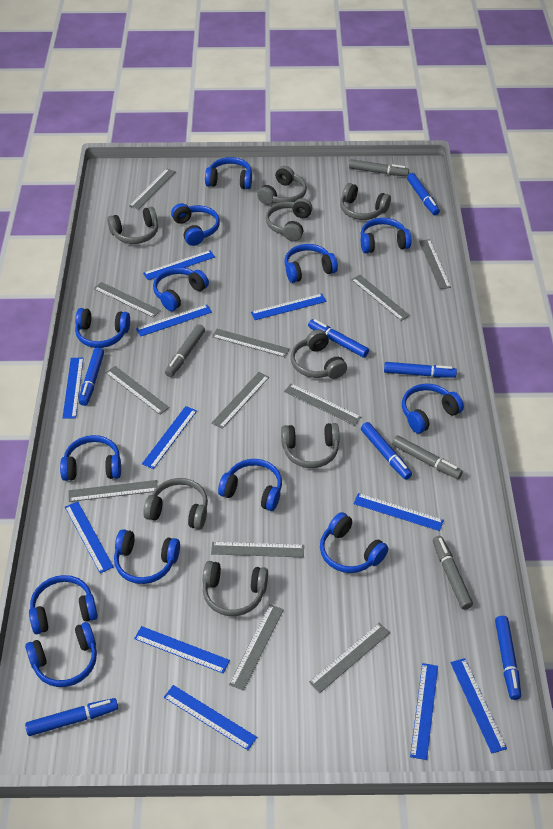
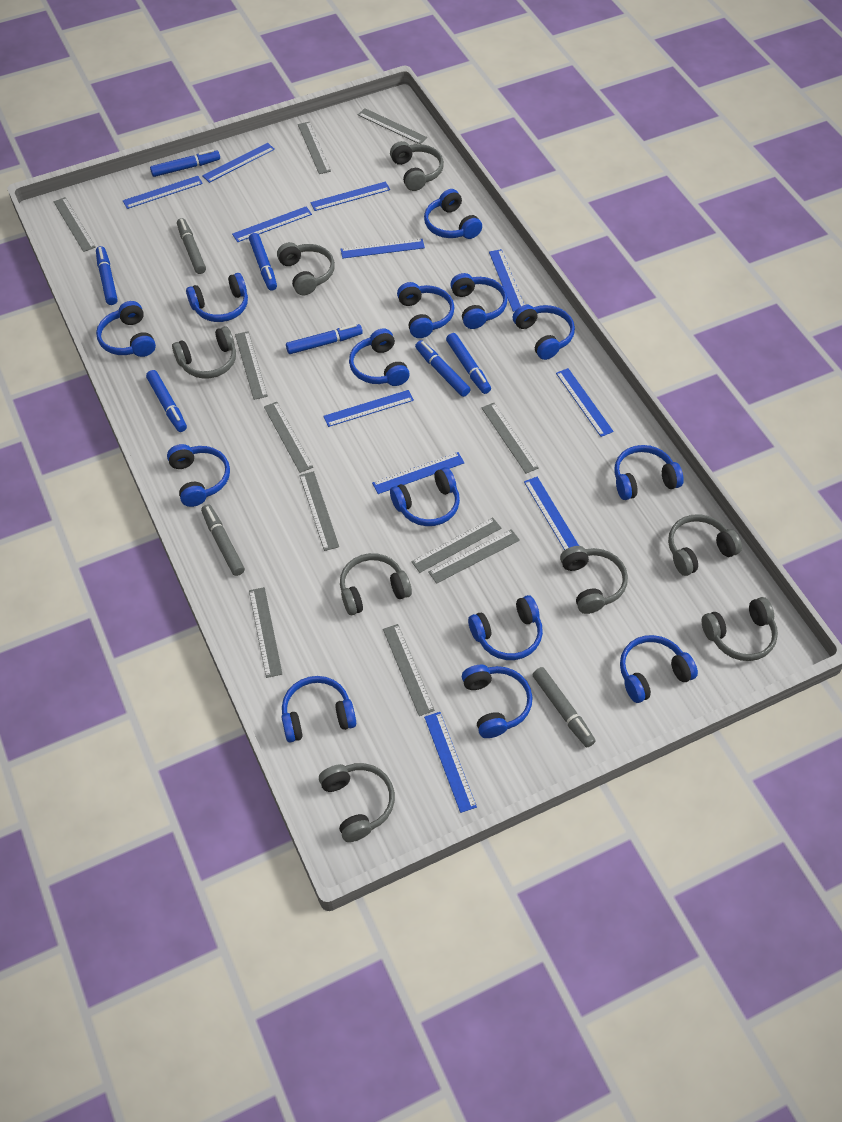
blue headphones: [25,622,97,687] [29,575,98,634] [60,435,121,481] [75,308,130,348] [114,529,180,584] [153,267,209,311] [171,203,220,246] [205,157,252,189] [218,459,282,511] [284,244,338,283] [320,512,389,573] [360,218,412,253] [402,383,464,434] = 13 -> [96,301,156,357] [167,444,230,507] [186,273,248,322] [281,676,356,743] [349,329,410,386] [390,467,460,526] [397,282,454,338] [424,189,482,239] [450,273,508,329] [462,665,533,738] [468,595,543,660] [513,305,575,360] [614,445,684,500] [620,635,698,703] = 14
grey marker: [165,324,205,377] [349,159,409,176] [392,435,463,479] [433,536,473,610] = 4 -> [177,218,206,274] [201,504,245,576] [532,667,595,747] = 3
grey ruler: [68,480,158,502] [94,282,161,318] [105,366,170,415] [129,169,175,210] [211,542,304,557] [212,329,289,357] [212,372,269,429] [229,604,284,691] [284,384,361,426] [309,623,390,693] [351,275,410,321] [419,239,451,289] = 12 -> [53,197,96,252] [235,331,268,400] [249,587,282,678] [264,402,313,473] [298,122,331,174] [299,471,339,551] [358,108,427,144] [383,624,435,716] [411,517,501,573] [428,529,520,584] [481,403,539,474] = 11

